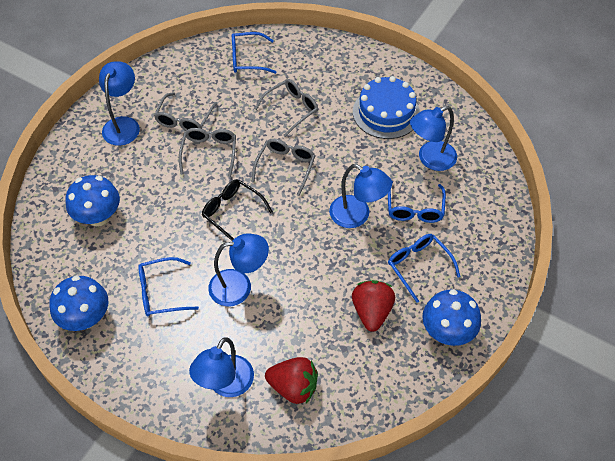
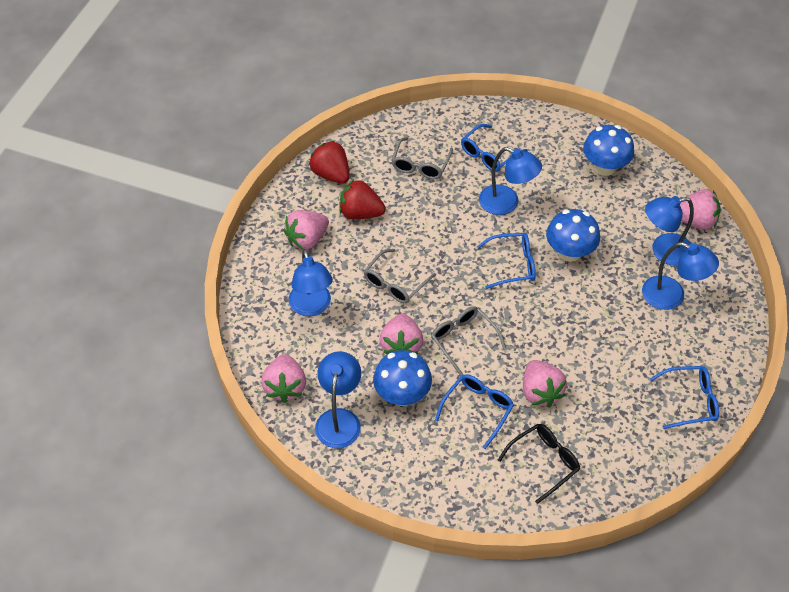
blue cake: [353,76,420,139] = 1 -> none = 0
grey glasses: [154,92,217,131] [179,128,236,177] [252,139,315,196] [255,79,318,137] = 4 -> [364,249,436,303] [391,137,453,179] [431,306,506,376] = 3
pink strawberry: none = 0 -> [261,354,306,403] [283,210,329,250] [379,314,423,354] [523,360,567,407] [680,189,721,230] = 5

